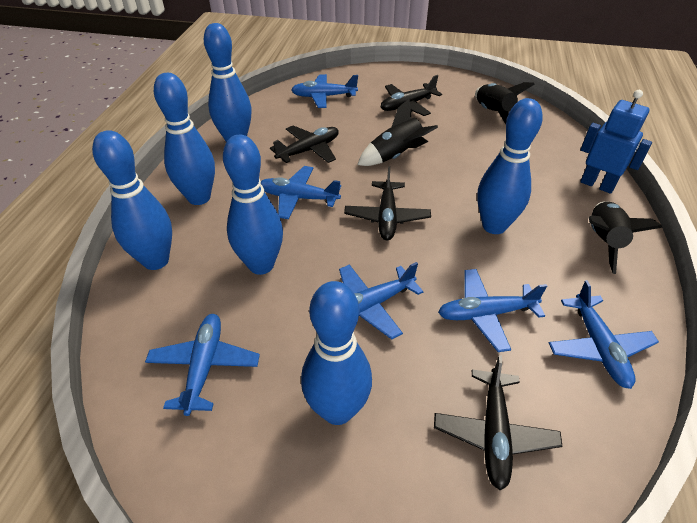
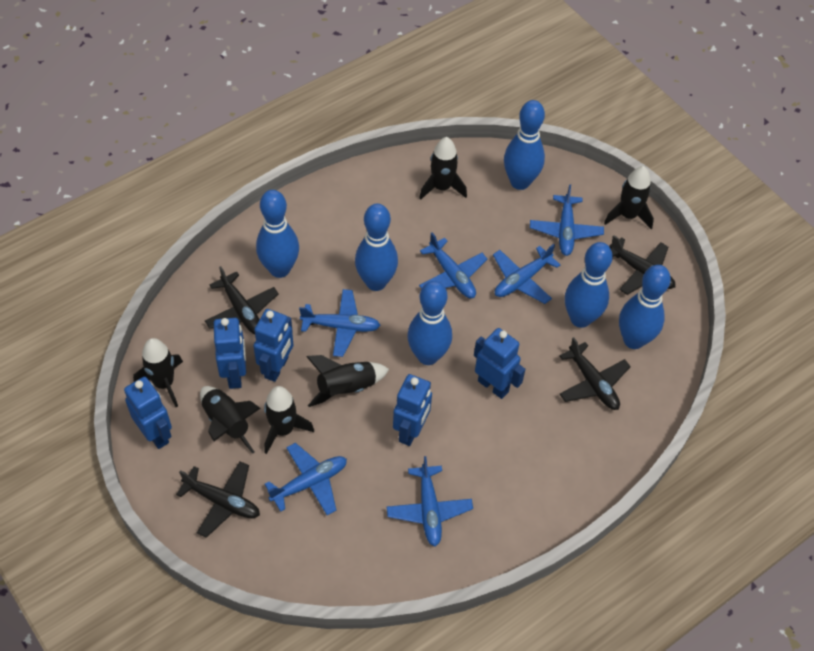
black rocket: [357,99,438,166] [475,82,535,124] [589,201,662,274] = 3 -> [133,338,183,407] [200,386,261,454] [264,386,314,454] [306,355,389,407] [419,137,467,200] [604,166,654,229] = 6
blue robot: [580,90,652,194] = 1 -> [124,377,172,449] [214,318,246,389] [253,309,293,382] [393,374,432,446] [474,328,525,399] = 5

